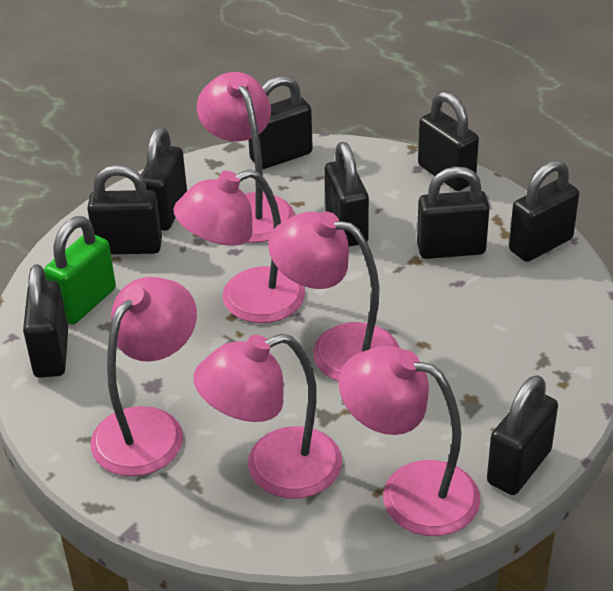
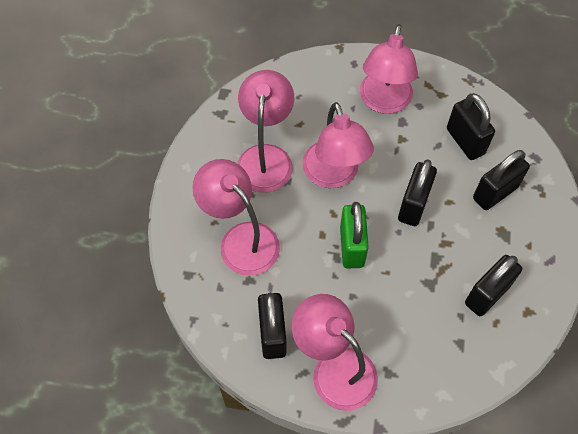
black padlock: [23,264,68,378] [87,165,162,254] [141,127,187,231] [249,76,313,169] [325,142,369,247] [417,166,490,259] [418,91,479,191] [487,375,558,495] [509,160,579,262] = 9 -> [258,293,286,359] [398,159,437,226] [447,93,495,160] [465,255,522,316] [473,150,530,210] = 5
pink lamp: [91,277,197,476] [173,169,305,323] [193,334,342,499] [197,72,294,243] [268,211,399,381] [338,346,480,536] = 6 -> [192,159,280,276] [237,70,294,193] [292,294,378,411] [302,102,374,188] [360,24,418,114] = 5

